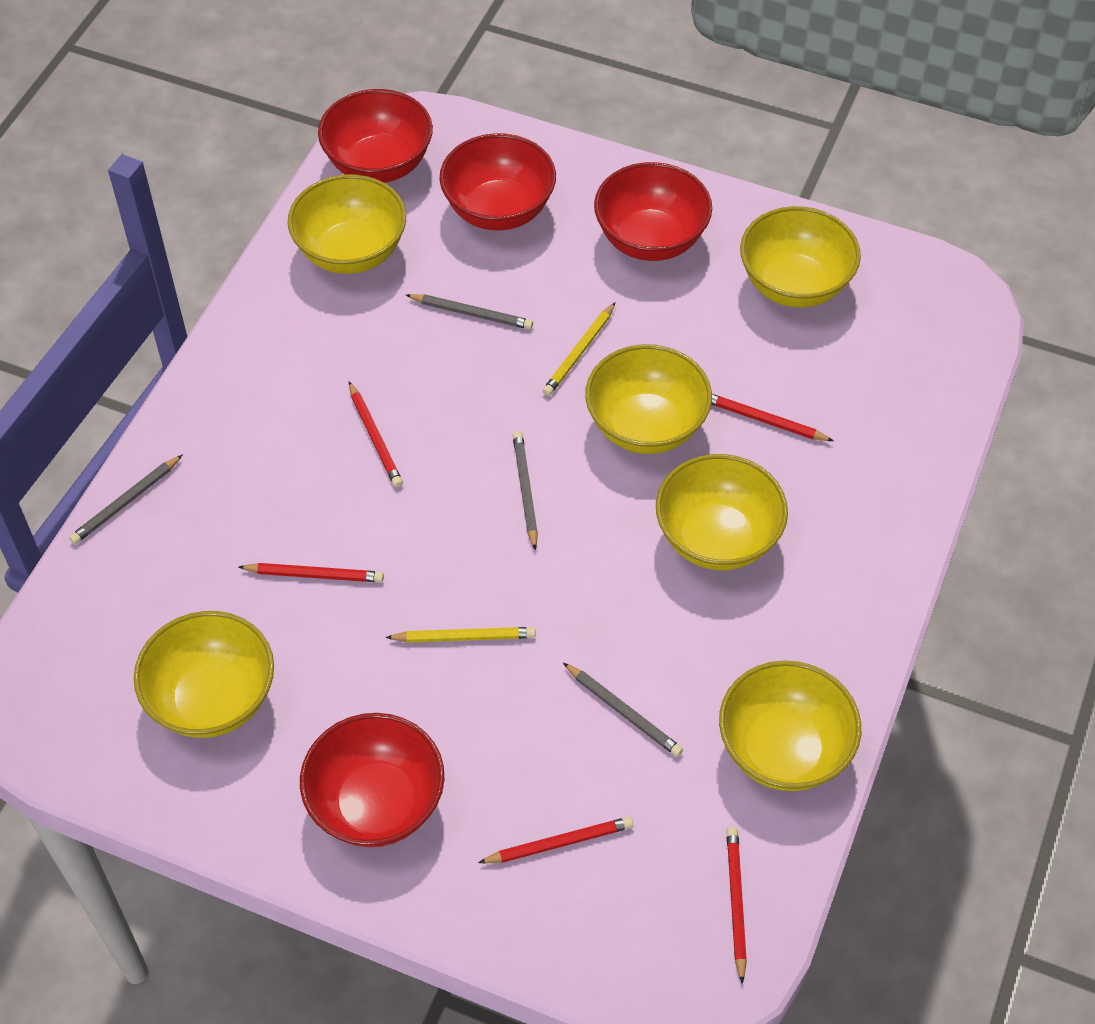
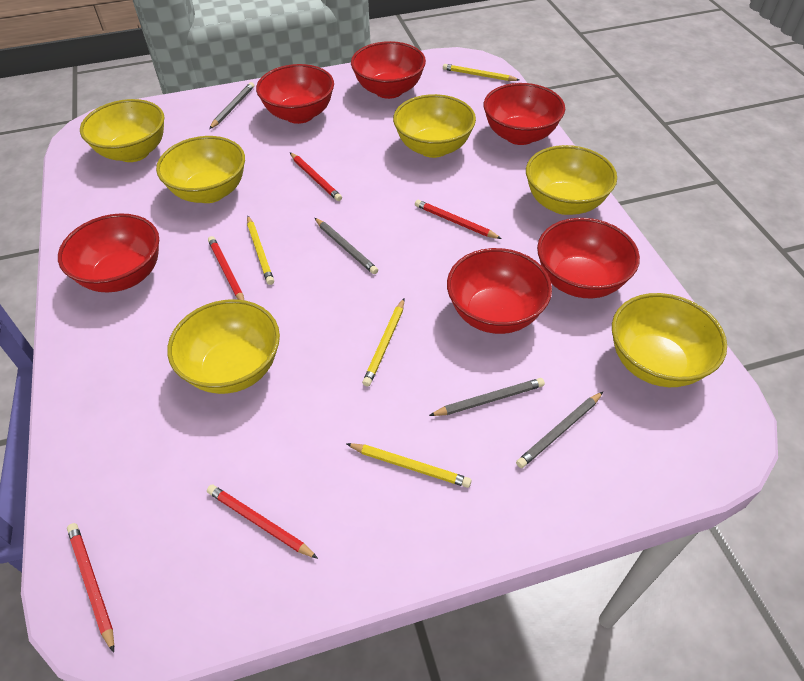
red bowl: [300,713,444,847] [318,89,433,183] [439,133,556,230] [594,162,712,261] = 4 -> [58,213,159,292] [256,64,334,124] [351,41,426,99] [447,248,552,334] [484,83,565,145] [537,218,640,298] = 6
yellow pencil: [385,627,536,643] [542,302,615,396] = 2 -> [247,216,274,285] [346,443,471,488] [362,299,404,387] [443,64,519,81] = 4

